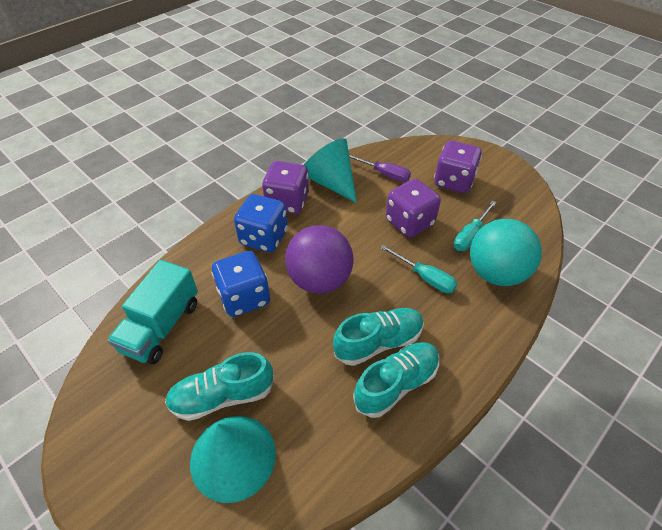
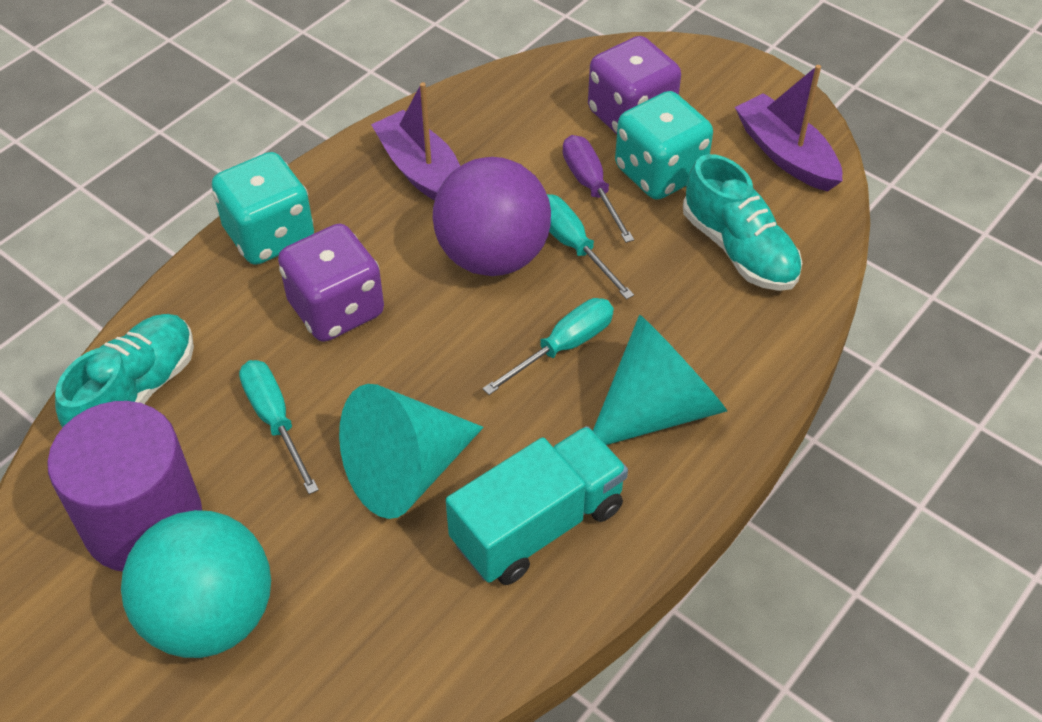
blue dice: [212,251,270,317] [234,194,288,252] = 2 -> none = 0
purple boat: none = 0 -> [371,82,460,201] [735,65,842,191] = 2
purple cylinder: none = 0 -> [47,401,202,572] = 1
purple dice: [262,161,309,214] [386,179,441,238] [434,141,482,193] = 3 -> [278,224,384,342] [588,36,681,134] = 2
turquoise dice: none = 0 -> [212,152,314,265] [615,91,713,200] = 2
turquoise screwdriver: [380,245,457,293] [454,200,497,251] = 2 -> [239,360,319,494] [483,298,614,395] [547,194,634,300] = 3
turquoise shoe: [165,352,274,421] [333,308,424,366] [353,342,439,418] = 3 -> [55,314,194,428] [683,154,802,291] = 2

